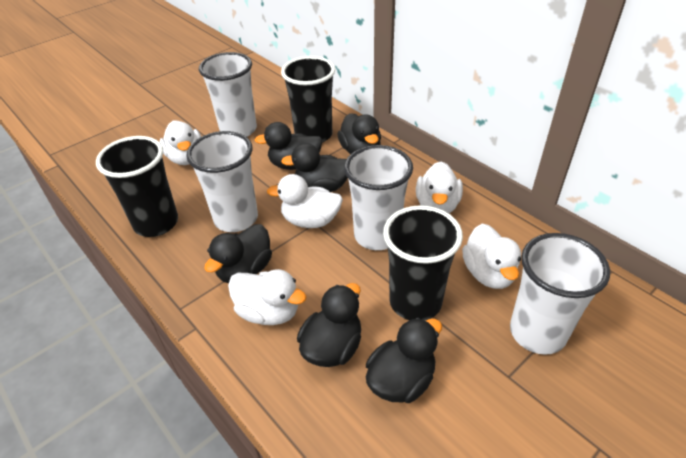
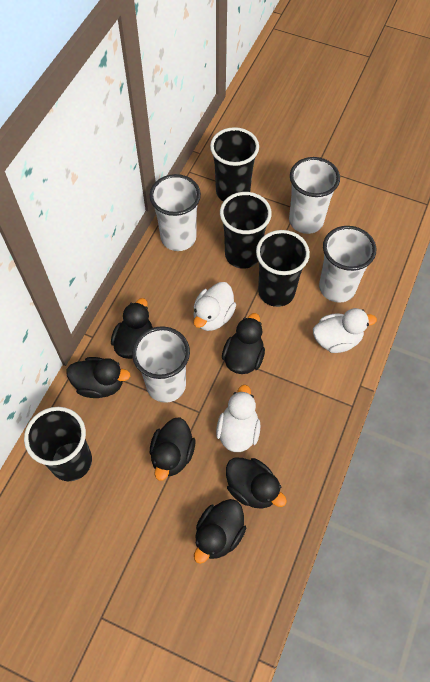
black cup: [96,136,178,237] [281,56,335,143] [383,205,463,320] = 3 -> [24,407,92,481] [210,127,259,202] [220,192,272,269] [256,230,310,307] = 4
white duck: [160,120,201,165] [228,269,307,325] [267,174,343,228] [416,161,463,214] [462,224,521,289] = 5 -> [193,282,236,331] [216,385,261,452] [313,308,377,353] = 3

